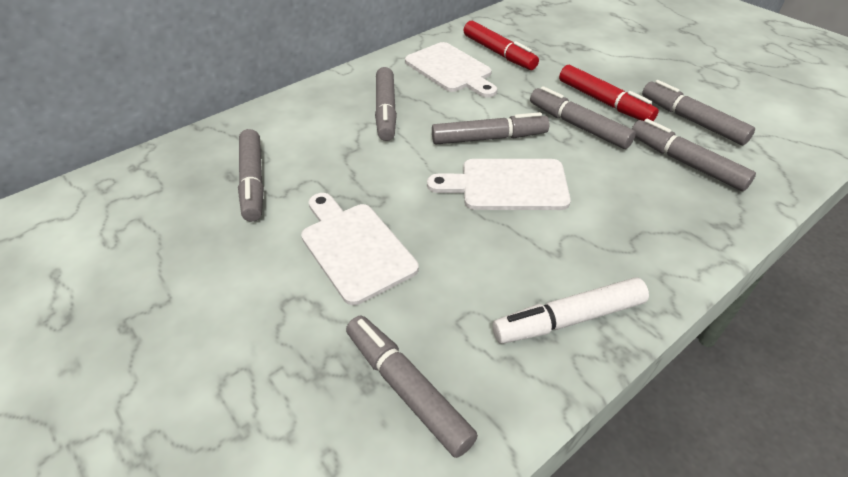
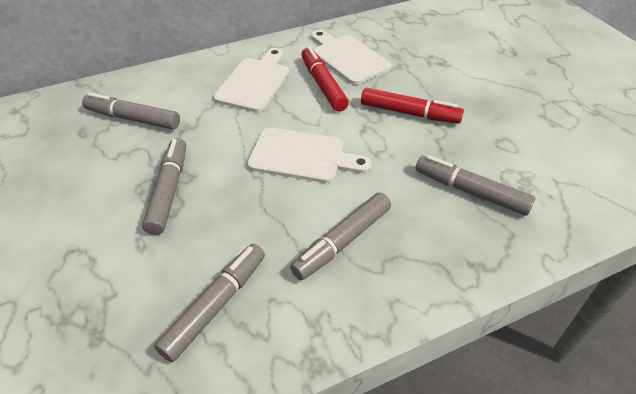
grey marker: [238,129,264,222] [346,315,478,458] [375,67,397,141] [432,112,549,144] [530,86,636,149] [632,119,756,191] [642,80,755,145] = 7 -> [82,93,180,130] [142,138,186,235] [154,244,265,362] [290,192,391,280] [415,155,535,216] = 5
white marker: [492,277,649,344] = 1 -> none = 0

